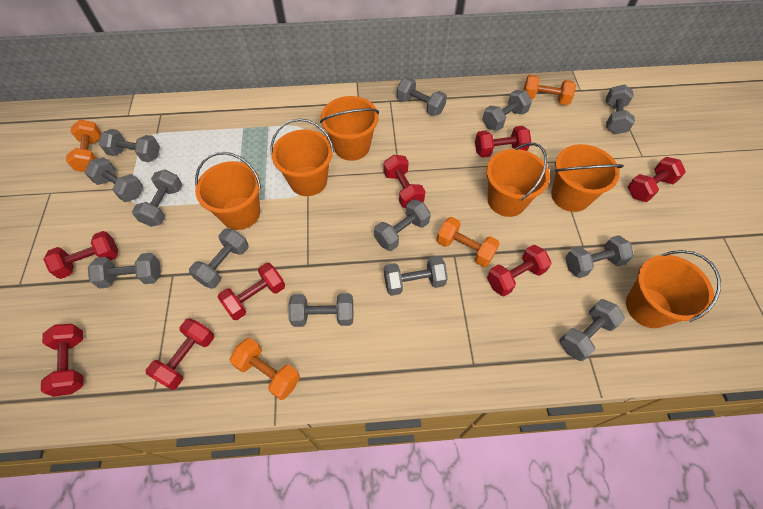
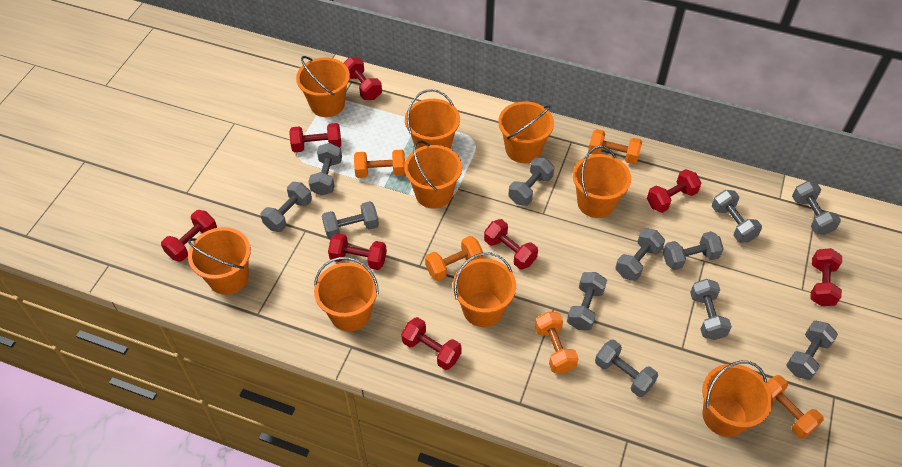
grey dumbbell: [85,157,143,202] [88,253,161,289] [99,129,160,162] [132,170,182,227] [189,228,249,289] [288,293,353,327] [374,199,431,251] [384,256,448,296] [397,77,447,116] [482,90,532,131] [559,299,625,361] [565,235,634,278] [606,84,635,134] = 13 -> [261,182,312,232] [308,143,342,196] [322,201,379,239] [508,157,554,206] [567,272,607,330] [595,340,658,397] [615,228,665,281] [663,231,723,270] [690,279,732,340] [712,190,762,243] [786,321,838,380] [792,181,841,235] = 12
orange bucket: [195,152,261,230] [271,119,334,196] [320,96,379,161] [486,143,550,217] [551,144,624,212] [626,250,721,328] = 6 -> [188,227,251,295] [296,56,350,117] [314,257,379,331] [405,89,460,149] [405,140,462,209] [453,252,516,327] [498,101,554,163] [573,146,631,218] [702,361,773,437] = 9
orange dumbbell: [66,120,102,172] [230,338,300,400] [437,217,500,267] [524,75,576,105] = 4 -> [354,150,405,178] [425,236,483,281] [535,312,579,373] [588,129,642,164] [767,375,824,439] = 5

